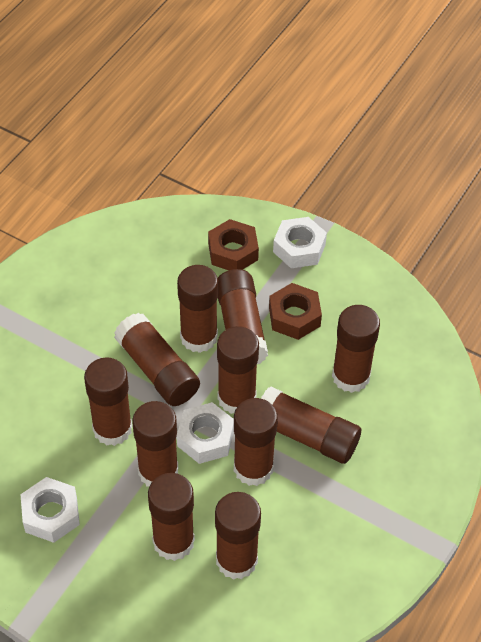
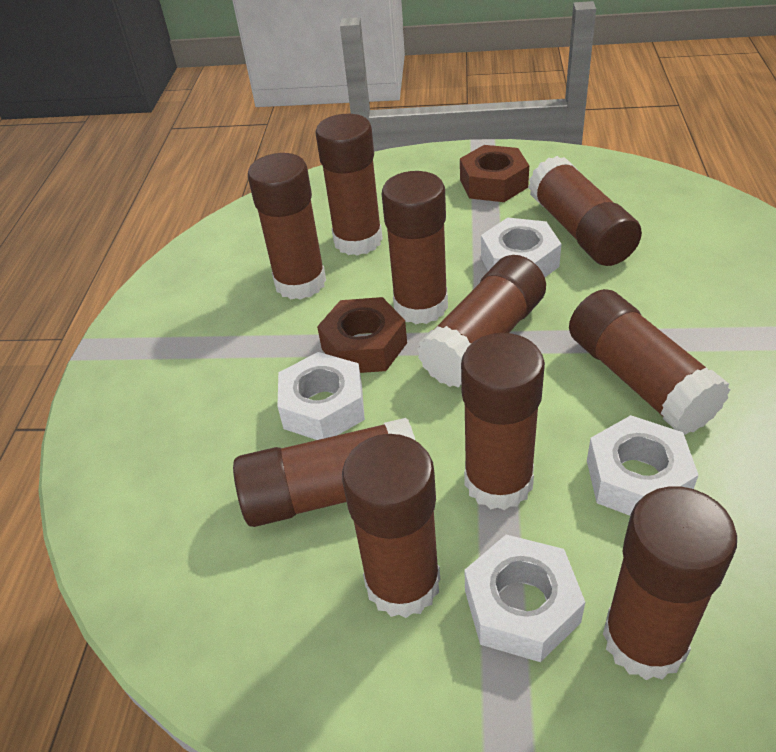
brown glue stick: [84,357,132,446] [114,313,200,406] [133,401,178,487] [148,473,195,561] [177,265,218,353] [215,492,261,580] [217,326,259,414] [218,269,268,364] [234,398,278,486] [261,387,361,464] [332,305,380,393] = 11 -> [233,418,415,527] [248,153,326,300] [315,114,383,256] [342,434,440,618] [382,171,448,324] [417,255,546,388] [461,333,545,510] [528,156,642,266] [569,289,731,435] [603,486,737,680] = 10
white nut: [20,477,80,543] [177,402,234,464] [273,217,327,268] = 3 -> [277,352,365,440] [464,535,585,662] [481,218,561,277] [587,415,698,516] = 4

